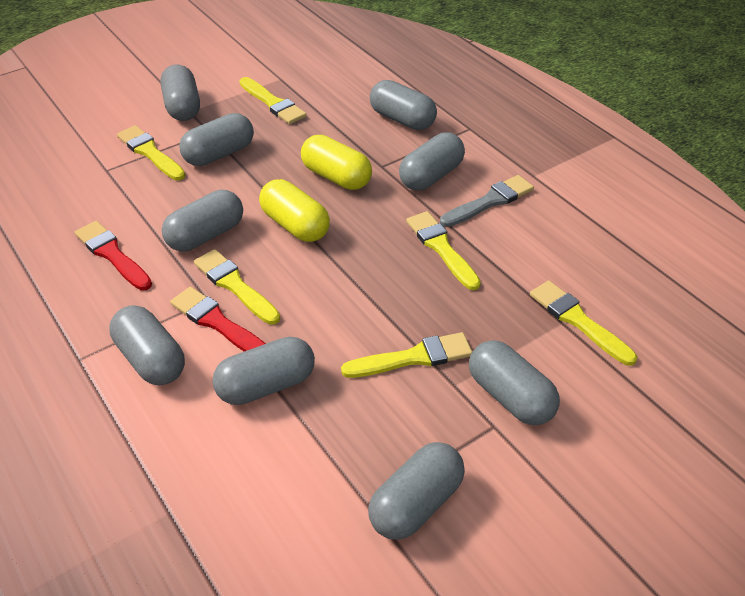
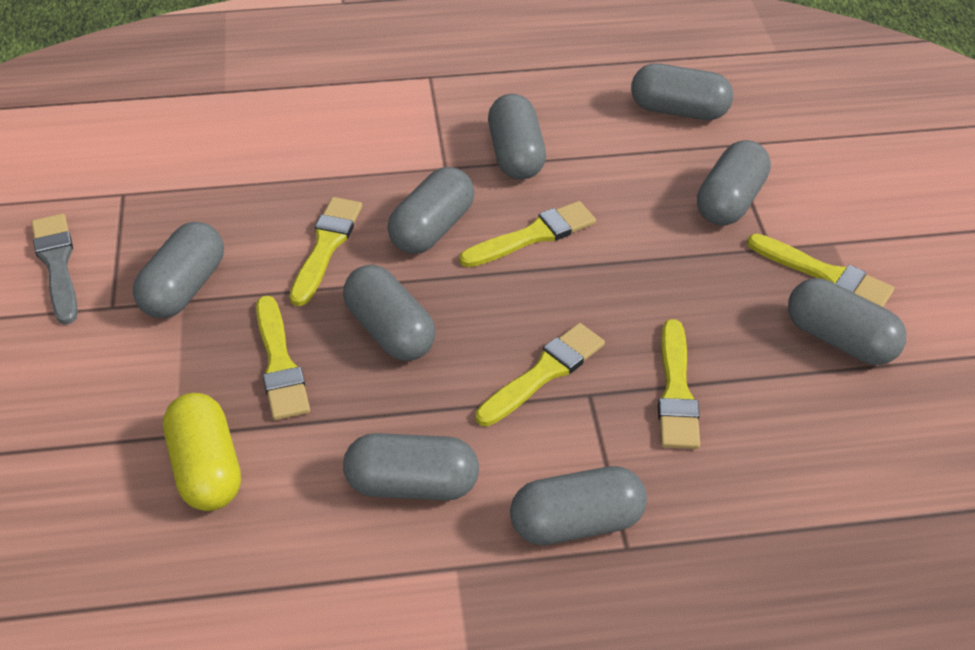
red brush: [75,221,152,291] [170,287,266,351] = 2 -> none = 0
yellow capsule: [259,179,330,242] [301,135,372,190] = 2 -> [163,393,241,511] = 1

